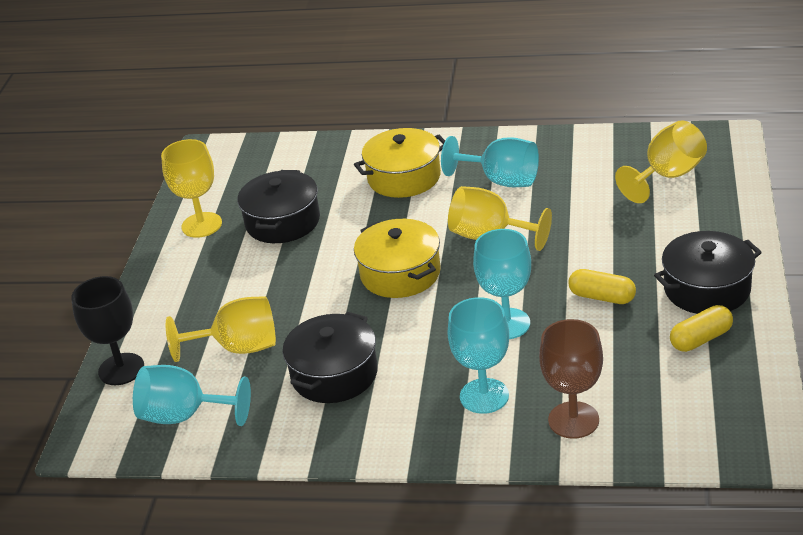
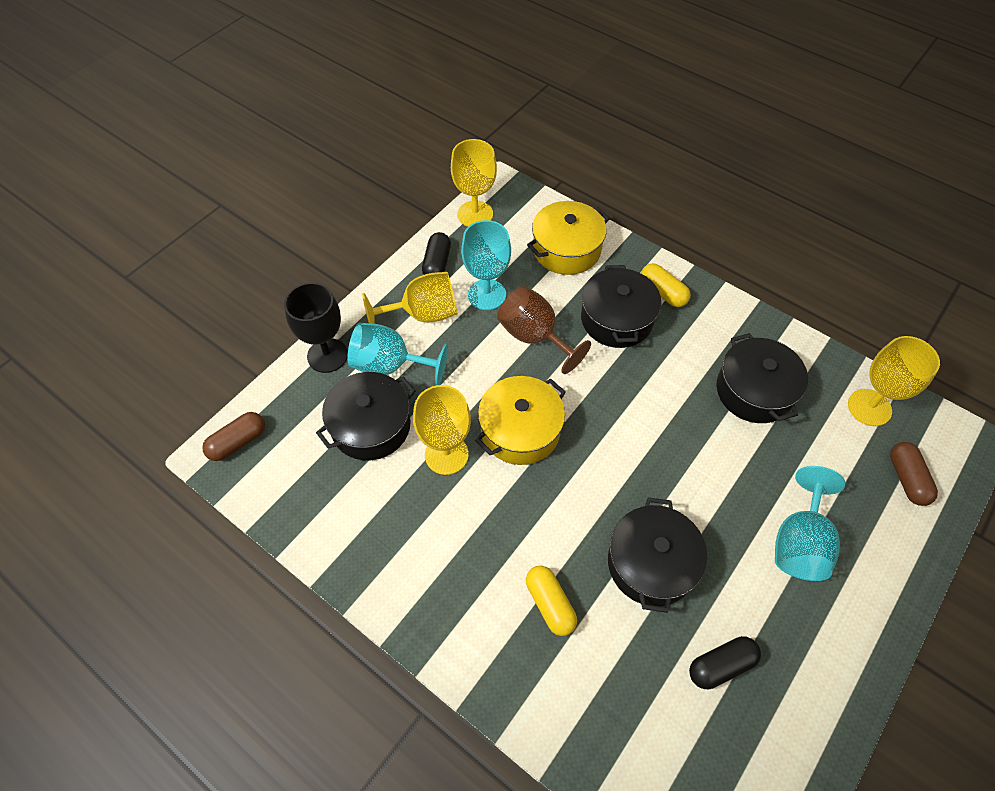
black capsule: none = 0 -> [422,232,451,275] [689,636,761,689] = 2
black pot: [238,170,320,243] [283,312,378,403] [654,231,762,314] = 3 -> [316,372,416,460] [581,265,661,348] [608,497,707,613] [717,333,808,423] = 4
brown capsule: none = 0 -> [202,412,265,461] [890,442,938,506] = 2
turquoise goblet: [133,365,251,426] [441,136,539,187] [447,297,509,414] [473,229,531,339] = 4 -> [347,323,448,385] [461,220,511,310] [775,466,845,581] = 3

